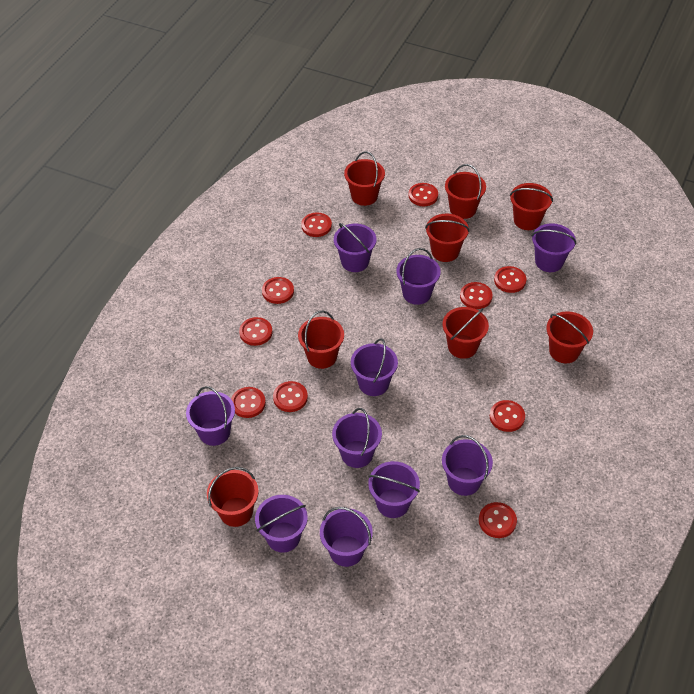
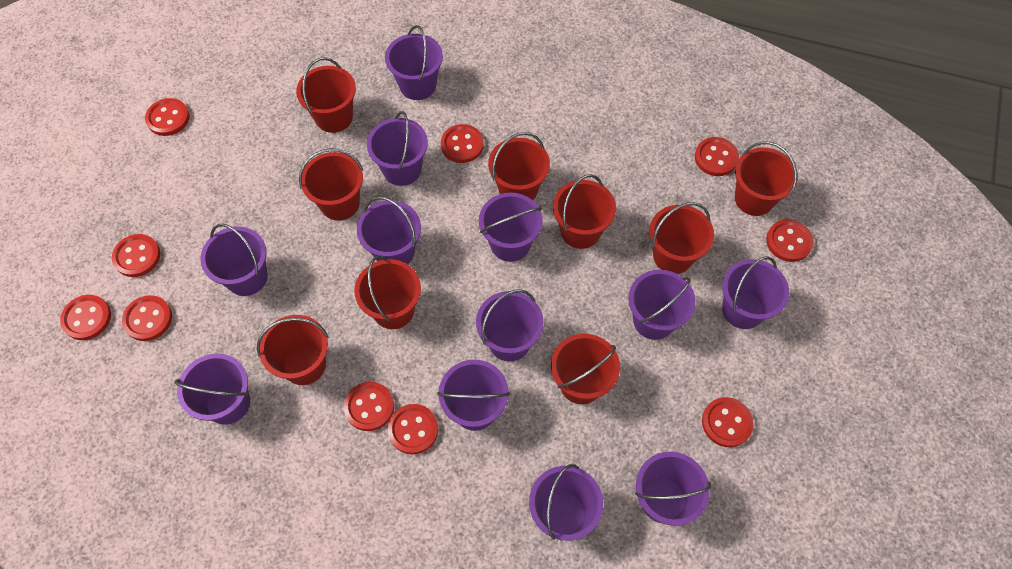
purple bucket: [186,386,235,446] [255,495,308,553] [320,507,373,567] [332,408,382,468] [334,223,376,272] [351,339,398,396] [368,461,420,518] [396,248,441,305] [442,435,493,496] [532,223,576,272] = 10 -> [174,353,250,425] [200,223,268,296] [357,197,421,264] [367,111,428,186] [385,25,443,100] [437,360,510,431] [476,289,544,361] [479,193,543,262] [529,464,603,541] [629,270,696,340] [635,452,712,526] [722,256,789,329] = 12
red bucket: [207,467,259,527] [298,311,344,369] [344,151,385,206] [425,214,470,262] [443,307,489,359] [445,164,486,219] [510,183,553,230] [546,311,593,363] = 8 -> [257,315,329,385] [296,57,356,133] [299,148,363,221] [354,256,421,329] [488,132,550,200] [551,334,620,404] [553,174,616,249] [650,202,714,274] [735,141,798,216] = 9

